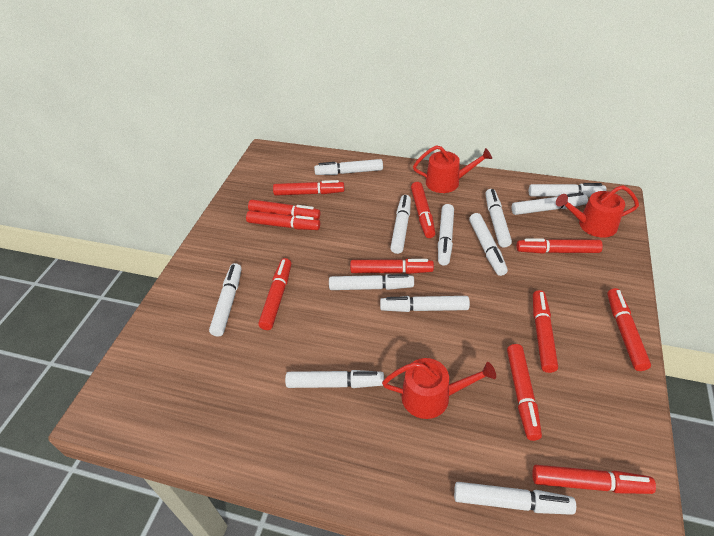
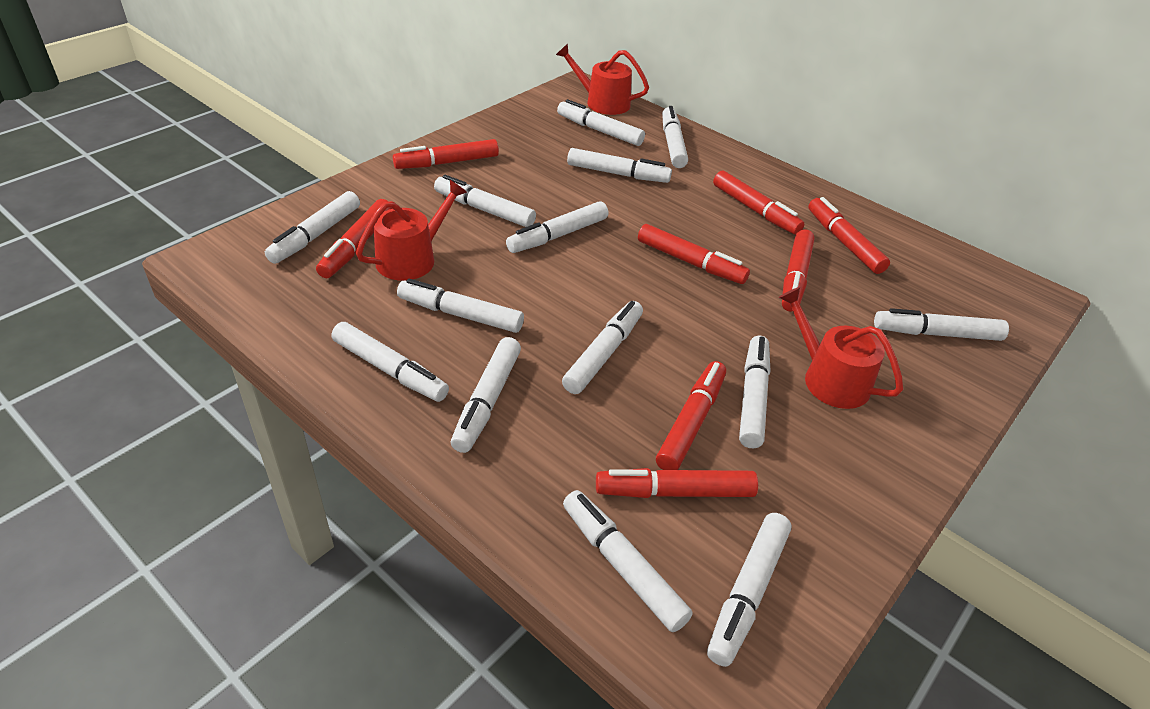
red marker: [246,211,320,230] [248,200,320,219] [258,258,291,330] [273,180,345,196] [350,259,434,274] [411,182,436,238] [507,344,542,441] [517,239,603,254] [532,465,656,494] [533,290,558,373] [607,288,651,371] = 11 -> [316,199,392,278] [393,139,499,169] [596,468,758,498] [638,224,750,284] [656,361,726,470] [713,170,804,235] [782,229,815,312] [808,197,890,274] = 8
white marker: [209,263,242,336] [285,370,384,388] [314,159,383,175] [329,274,414,290] [380,296,470,312] [390,195,411,254] [438,204,454,266] [454,482,576,515] [469,213,508,276] [485,189,512,248] [512,193,588,215] [529,183,607,197] = 12 -> [265,191,360,264] [332,322,449,402] [397,279,524,333] [434,175,536,227] [451,337,521,453] [506,201,609,253] [557,99,645,146] [562,301,643,394] [563,490,693,632] [567,148,672,183] [662,106,688,168] [707,513,791,667] [739,336,770,448] [874,308,1009,341] = 14

